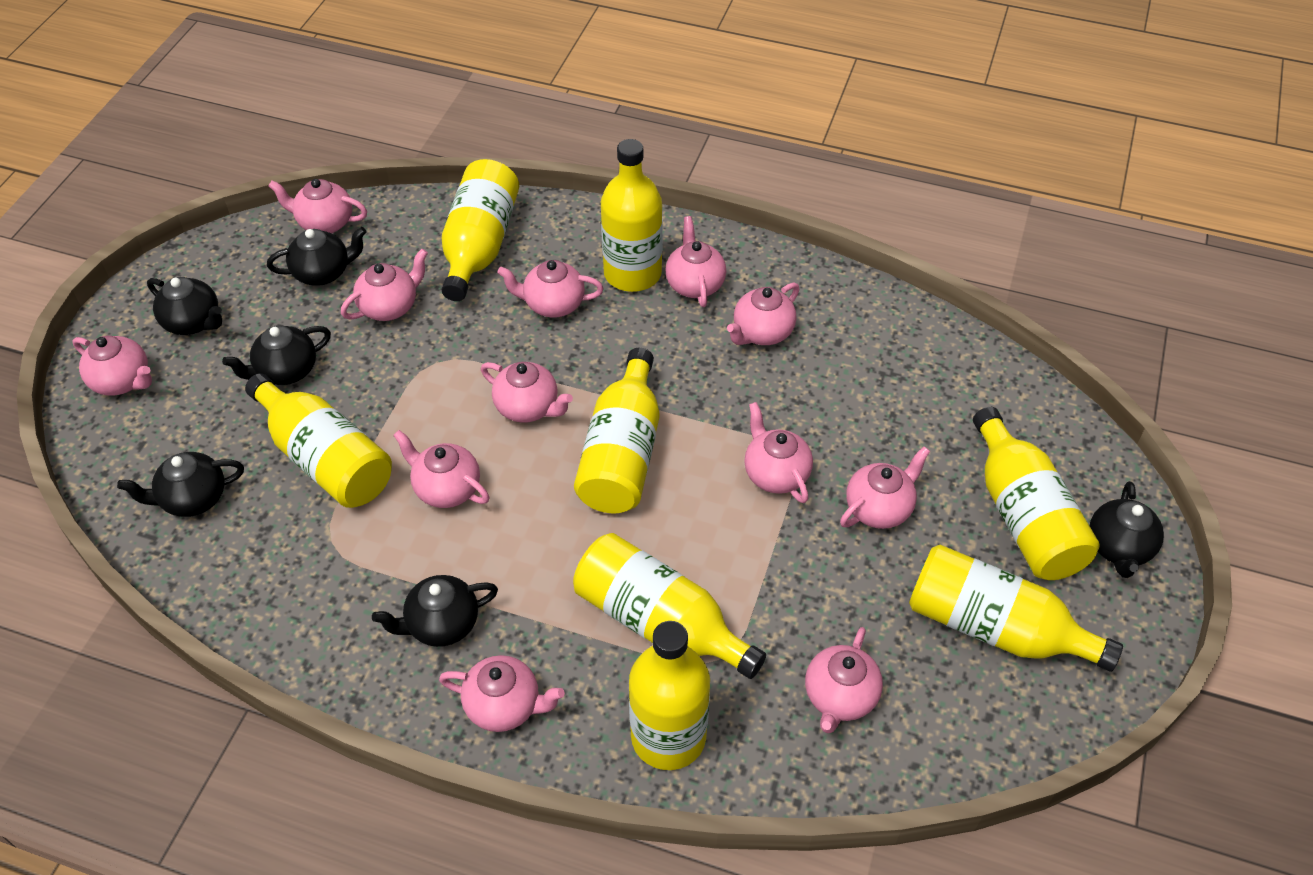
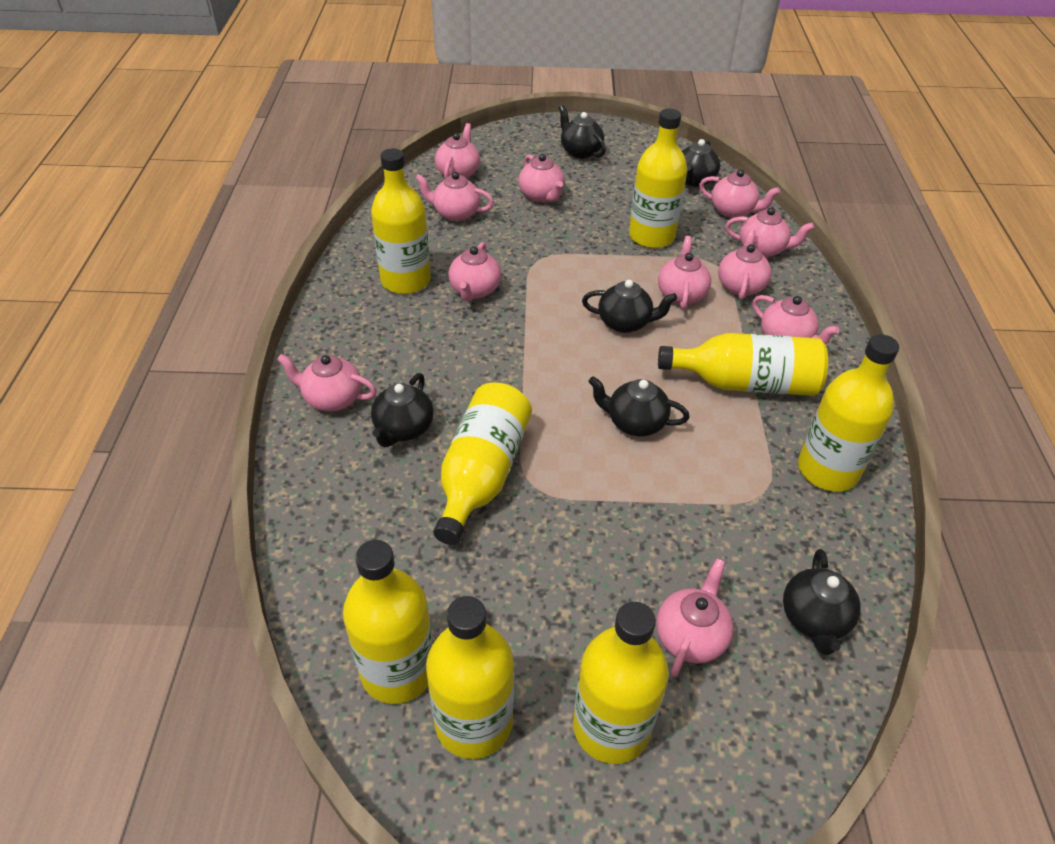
pink teapot: [72,336,152,396] [268,179,367,233] [341,249,428,321] [393,430,489,508] [439,655,565,732] [481,362,573,423] [497,260,604,318] [666,216,726,307] [727,283,800,345] [744,402,813,503] [805,627,883,733] [840,446,930,529] = 12 -> [277,354,377,411] [415,172,494,221] [435,123,480,178] [448,242,501,301] [518,154,565,202] [656,558,733,677] [658,236,711,310] [699,169,780,218] [718,229,772,300] [725,207,814,258] [752,295,839,345] = 11

